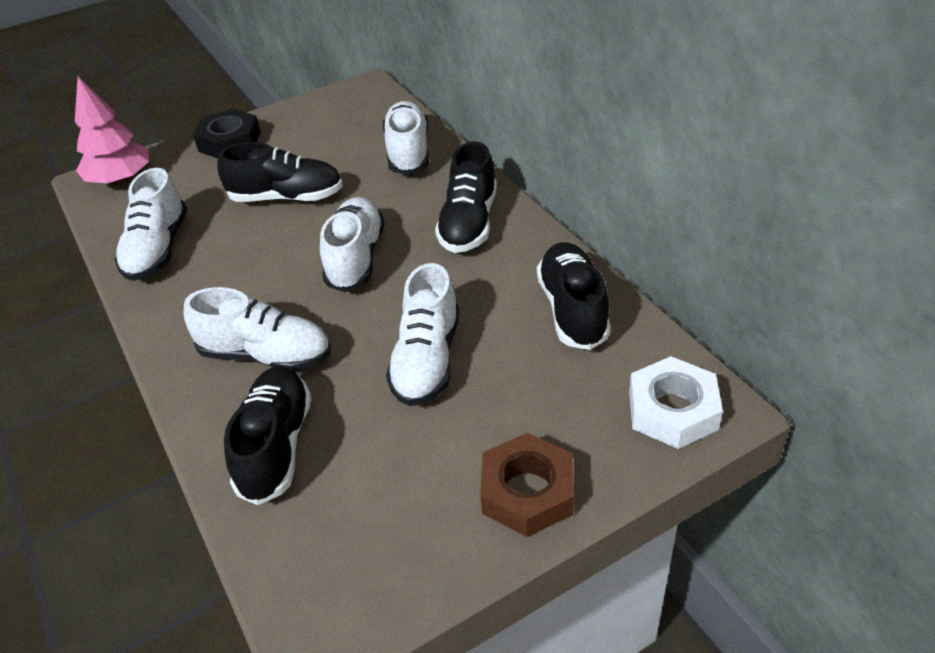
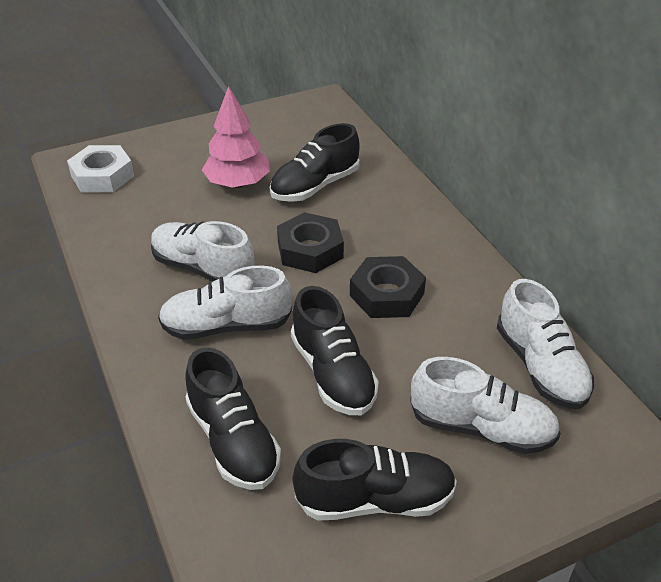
black nut: [193,108,261,159] = 1 -> [277,212,344,273] [350,256,426,318] = 2
brown nut: [480,433,574,537] = 1 -> none = 0
white shoe: [115,168,187,281] [184,287,331,371] [320,197,385,292] [383,101,429,175] [386,263,459,406] = 5 -> [151,221,255,282] [158,266,292,340] [410,357,561,454] [497,279,594,409] = 4

